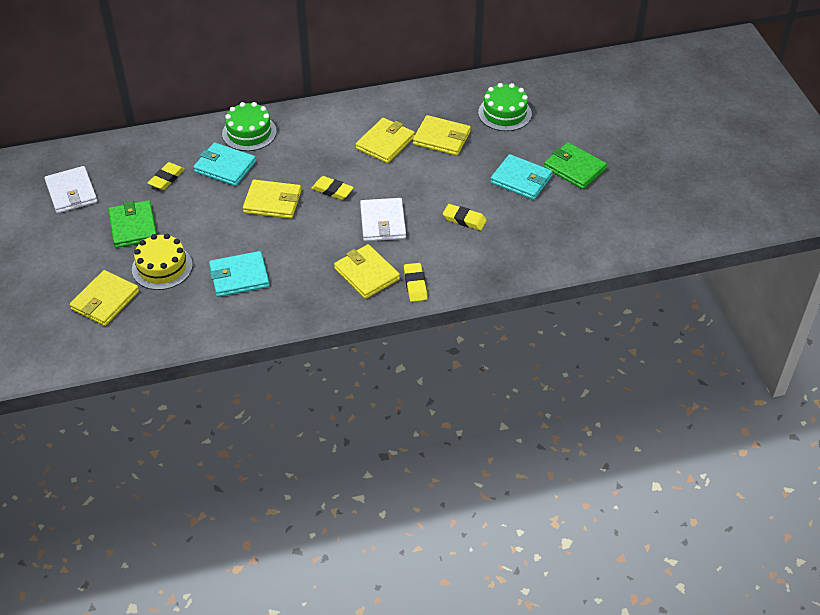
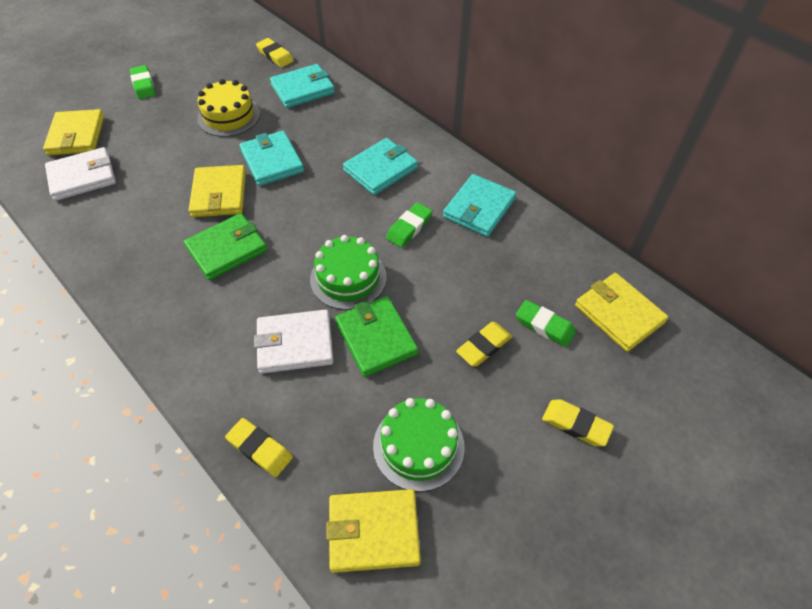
green eraser: none = 0 -> [130,65,155,99] [386,203,433,248] [516,300,576,347] = 3
turquoise wallet: [193,143,256,186] [209,251,270,297] [490,154,553,200] = 3 -> [240,131,304,186] [270,64,335,108] [343,138,418,195] [443,174,517,237] = 4
yellow wallet: [70,270,139,326] [243,180,301,219] [334,244,400,299] [356,118,415,163] [413,115,471,156] = 5 -> [43,109,104,155] [189,165,246,217] [326,489,421,573] [575,273,668,352] = 4

